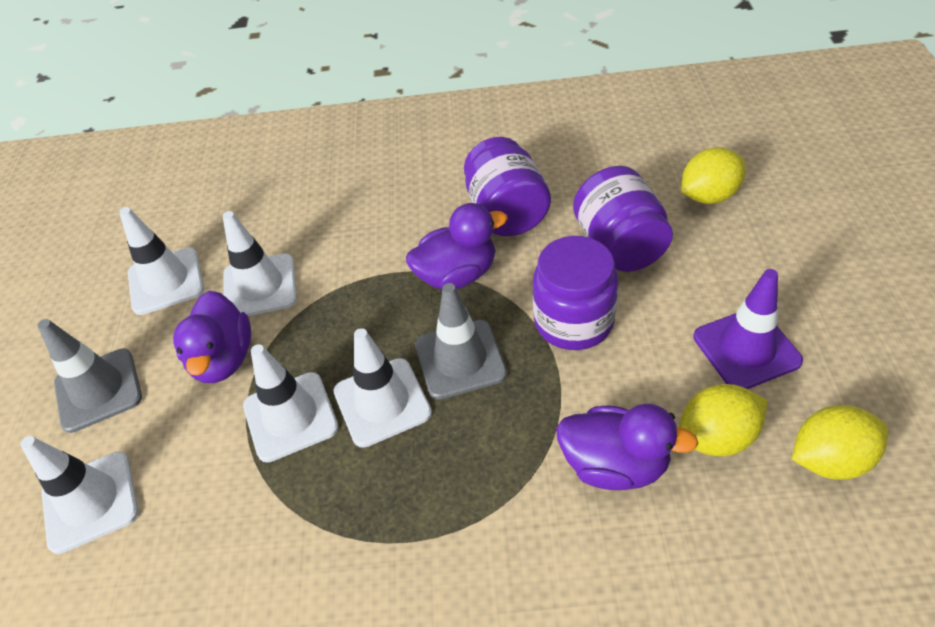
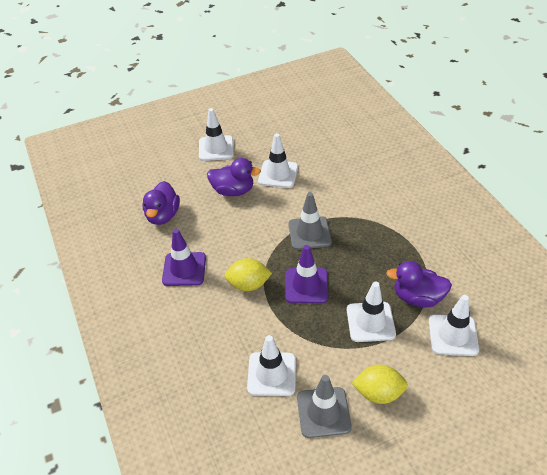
purple jar: [464,137,551,236] [532,236,618,350] [573,166,673,272] = 3 -> none = 0
purple traffic cone: [693,269,803,389] = 1 -> [162,229,206,286] [285,245,328,303] = 2
yellow lemon: [679,384,767,456] [681,147,746,204] [792,405,888,480] = 3 -> [224,258,272,291] [352,365,408,404] = 2

